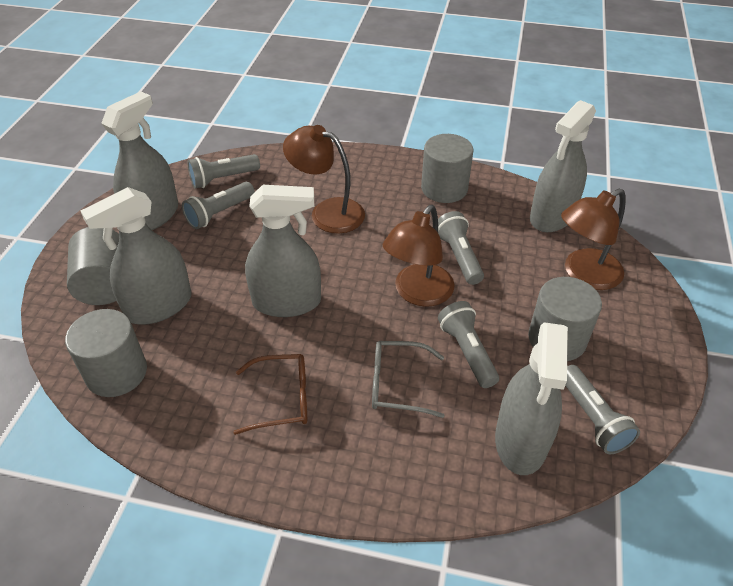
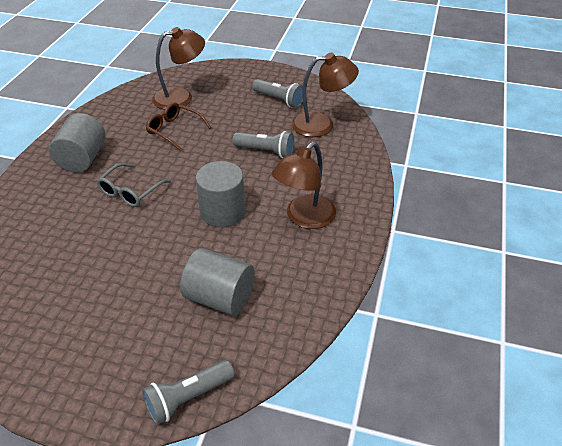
grey cylinder: [65,309,147,397] [67,227,119,305] [421,134,474,203] [528,277,602,361] = 4 -> [49,113,106,173] [180,248,255,316] [196,161,245,228] = 3
grey flashlight: [182,182,255,229] [188,154,260,188] [438,211,484,285] [438,301,499,388] [565,365,640,454] = 5 -> [142,360,235,425] [232,131,294,158] [252,79,303,108] = 3
grey spray bottle: [81,187,192,325] [101,91,178,230] [245,185,321,317] [495,322,568,475] [530,100,596,232] = 5 -> none = 0

